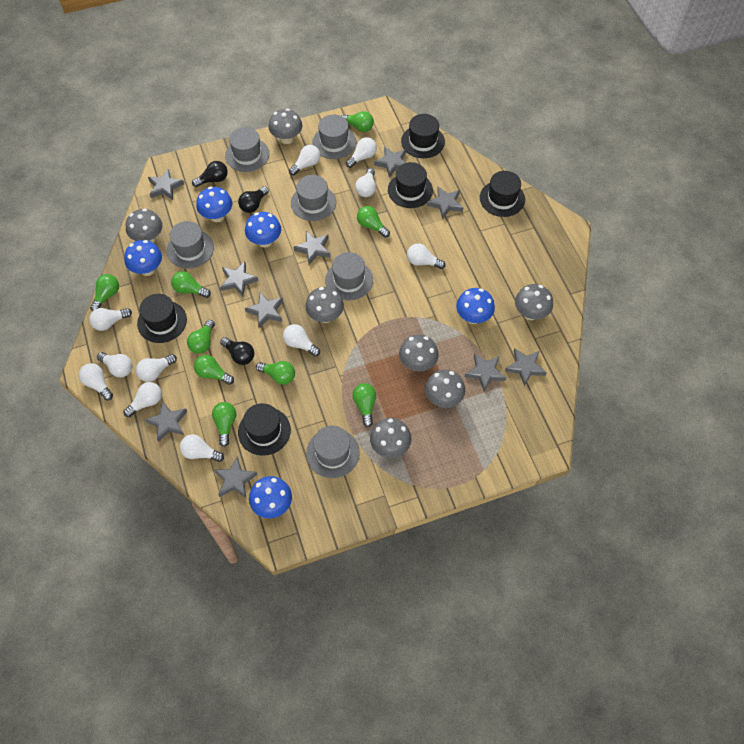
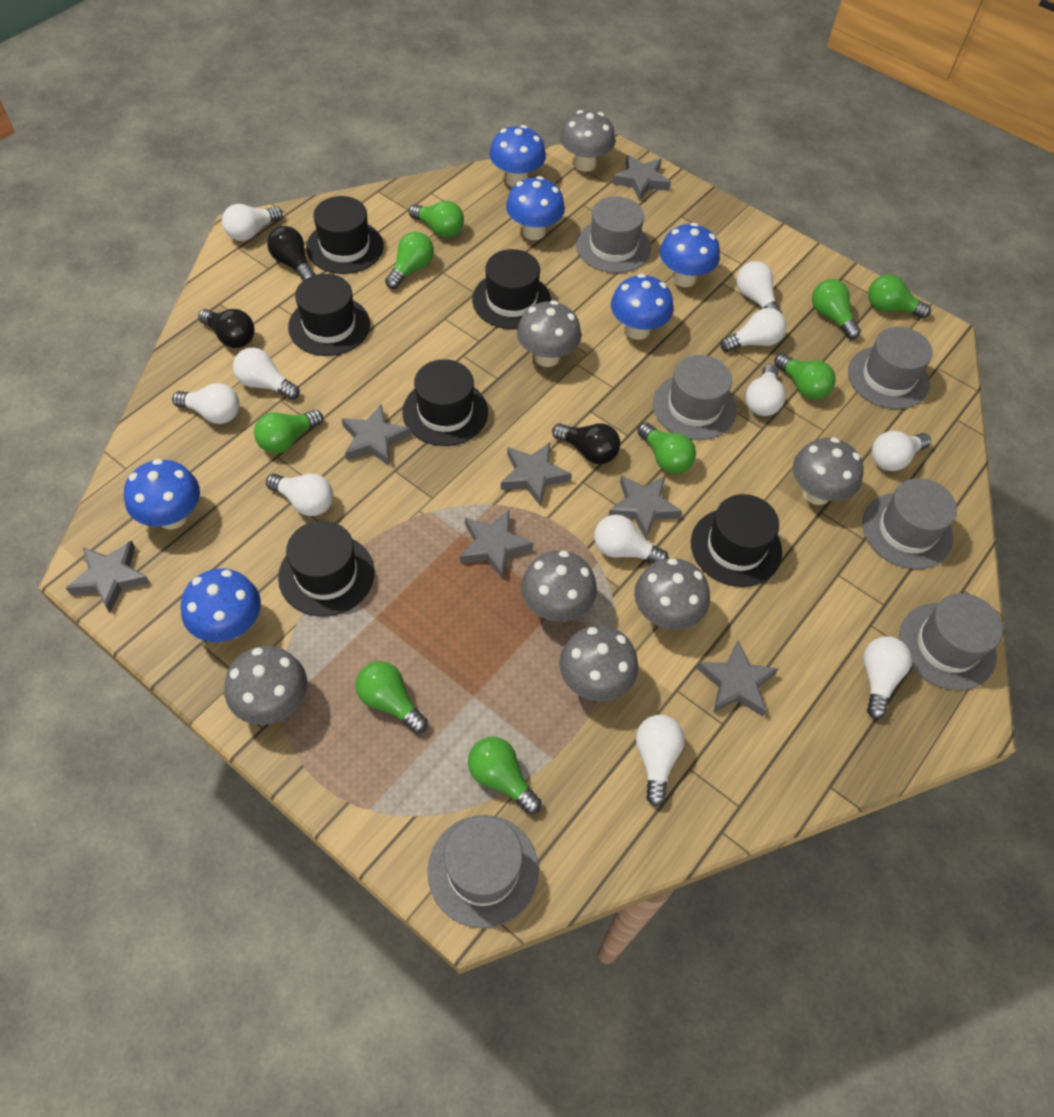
black hat: [137,294,187,343] [238,403,291,456] [388,162,433,208] [401,114,445,158] [480,171,525,217] = 5 -> [278,521,374,617] [288,274,370,356] [306,196,383,274] [402,359,488,446] [472,249,551,329] [691,494,782,587] = 6
blue mushroom: [124,240,162,276] [196,187,232,222] [245,212,281,248] [249,476,292,518] [456,288,495,324] = 5 -> [124,459,200,529] [181,568,261,642] [489,125,546,187] [506,176,565,240] [611,274,673,340] [660,223,720,287] = 6
grey star: [145,401,187,442] [148,169,184,200] [214,457,258,498] [220,262,258,296] [245,292,283,328] [294,231,331,265] [374,146,406,178] [427,187,463,219] [465,353,506,391] [505,348,547,387] = 10 -> [66,540,150,613] [341,405,411,466] [460,510,533,580] [501,443,571,506] [609,475,682,539] [612,155,671,201] [697,640,778,717] = 7

